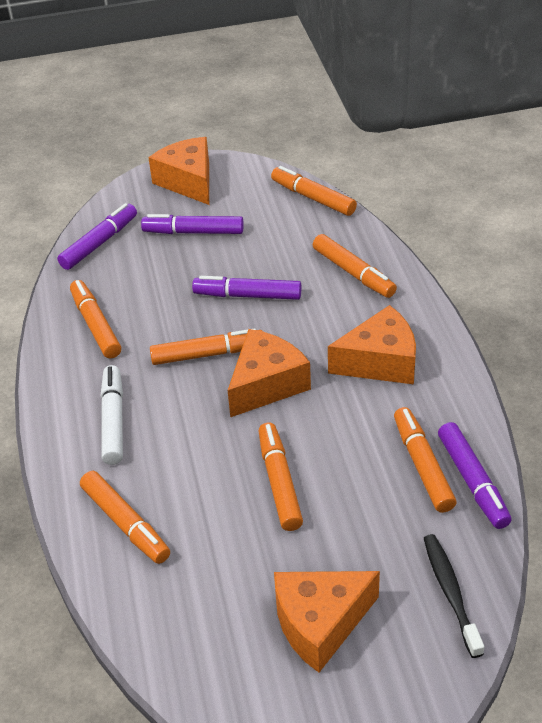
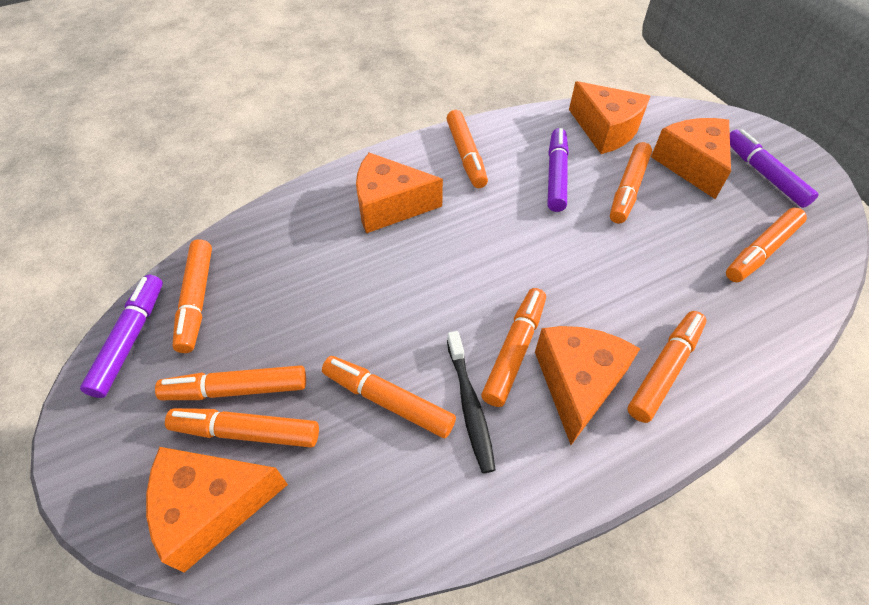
orange cheese: [148,137,209,205] [227,329,311,417] [274,571,380,673] [328,305,416,384] = 4 -> [146,447,288,573] [356,152,443,233] [535,326,640,445] [569,81,650,154] [651,118,731,199] = 5
orange marker: [70,280,121,358] [80,471,170,564] [150,328,262,365] [259,422,303,531] [271,166,357,216] [313,234,397,298] [394,407,456,513] = 7 -> [155,365,306,400] [165,408,319,448] [172,239,212,353] [322,356,456,438] [446,110,488,188] [481,288,546,407] [610,142,652,224] [627,311,706,423] [726,208,807,282] = 9
purple marker: [57,203,137,270] [141,214,244,234] [192,276,301,300] [438,422,512,529] = 4 -> [80,275,163,398] [547,128,569,212] [730,129,819,208] = 3
white marker: [101,365,123,465] = 1 -> none = 0

